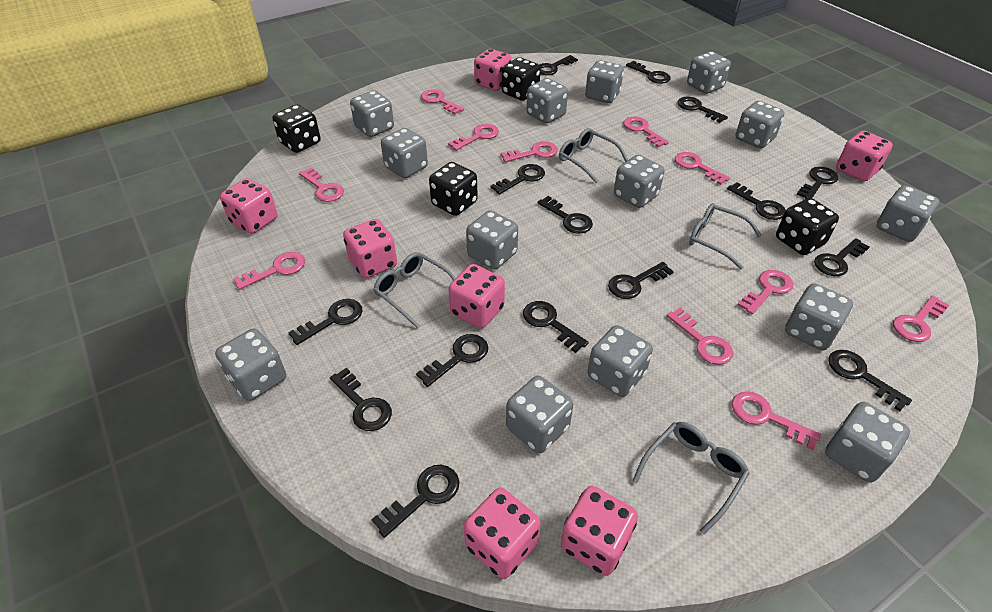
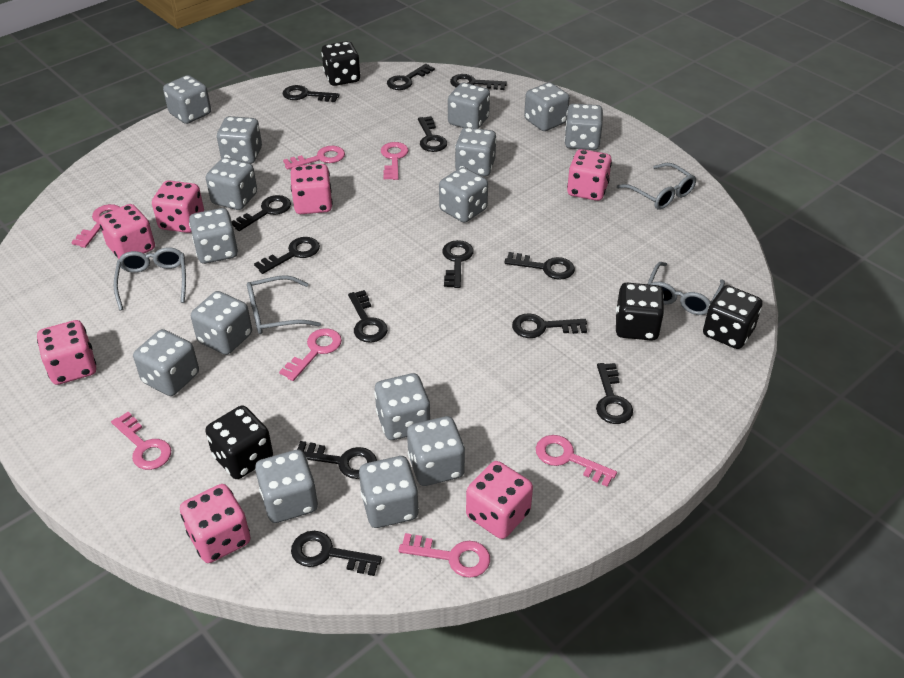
black key: [288,299,363,345] [330,368,392,431] [371,465,459,538] [416,334,488,387] [491,164,545,194] [523,301,589,353] [537,196,593,234] [539,55,578,75] [608,262,674,299] [626,61,671,84] [677,97,728,123] [727,182,786,220] [796,167,838,199] [814,238,869,276] [828,350,912,411] = 15 -> [231,195,291,231] [254,237,320,274] [283,85,340,102] [291,531,382,576] [297,441,377,479] [348,290,388,343] [387,64,435,90] [418,116,447,152] [442,240,474,288] [450,74,507,90] [504,252,575,280] [512,313,587,338] [596,363,633,424] = 13
grey dice: [215,329,286,401] [350,90,394,137] [381,128,428,178] [466,210,518,270] [506,376,573,453] [527,78,568,124] [585,60,624,103] [587,325,653,397] [614,155,665,208] [687,51,731,94] [735,101,785,148] [785,283,853,350] [825,402,910,483] [876,185,939,242] = 14 -> [133,329,199,396] [163,75,211,124] [189,208,238,264] [191,291,252,355] [206,157,257,210] [217,116,262,164] [255,450,318,523] [359,456,419,528] [374,373,431,440] [407,416,465,486] [439,167,488,223] [448,83,490,129] [455,127,497,177] [524,82,570,131] [564,104,603,150] = 15
pink key: [233,252,305,290] [299,167,344,202] [421,89,464,114] [448,124,499,151] [501,141,558,162] [623,116,669,147] [666,308,733,365] [675,152,730,185] [732,391,821,450] [738,270,793,314] [893,295,949,342] = 11 -> [71,204,120,248] [111,412,171,470] [279,328,342,381] [283,146,345,170] [381,142,408,180] [398,533,490,578] [536,435,617,487] = 7

